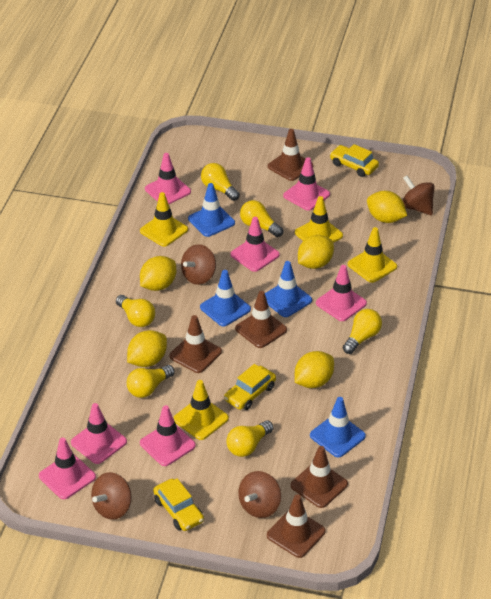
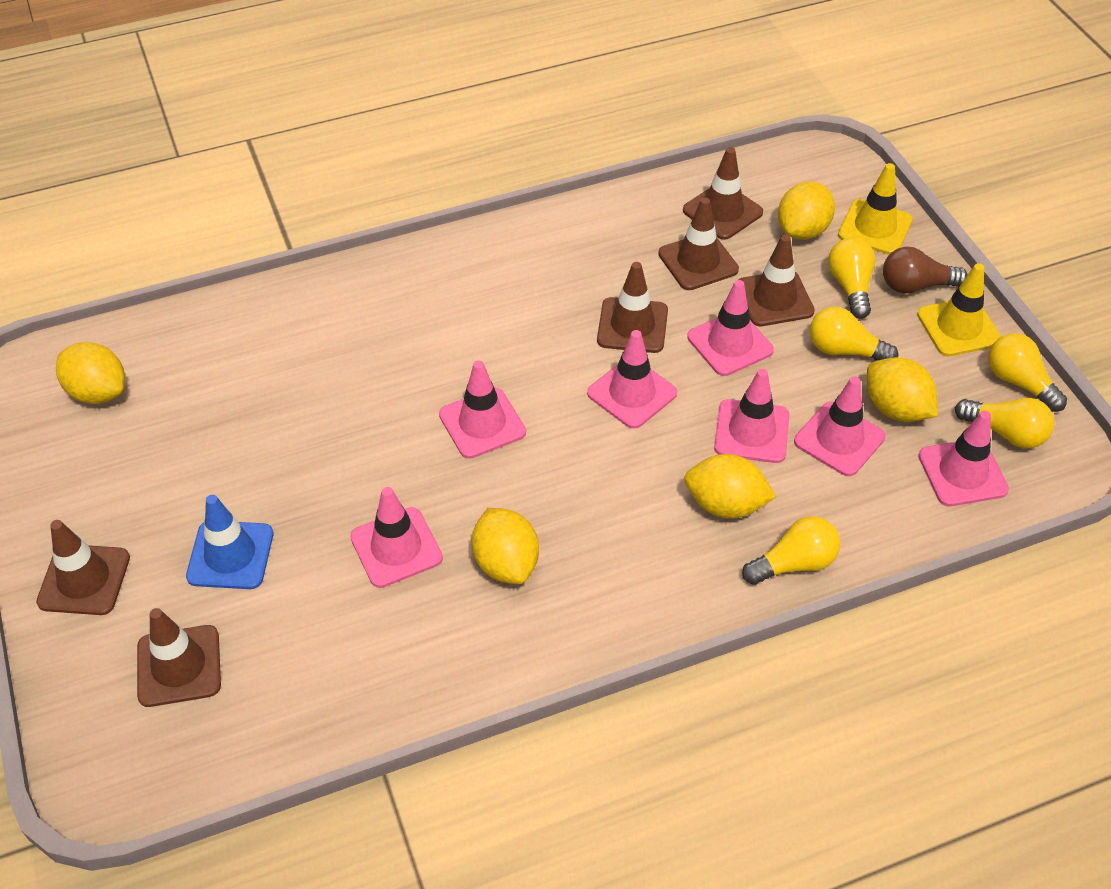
blue traffic cone: [188,183,235,237] [200,270,251,326] [265,261,312,317] [310,397,366,458] = 4 -> [186,495,273,589] = 1
brown light bulb: none = 0 -> [883,247,968,294] = 1
brown spinning top: [91,472,131,520] [181,244,216,285] [238,471,281,518] [402,176,435,215] = 4 -> none = 0
brown traffic cone: [169,315,222,373] [235,291,287,348] [267,494,326,558] [268,129,313,181] [291,446,348,508] = 5 -> [36,520,130,615] [137,608,221,707] [597,262,668,353] [658,198,739,290] [683,147,763,240] [738,235,815,326] = 6
yellow car: [153,478,204,531] [224,364,276,410] [330,144,379,177] = 3 -> none = 0
yellow light bulb: [116,295,155,327] [127,365,175,398] [201,163,240,201] [226,421,273,457] [240,200,283,237] [343,309,382,354] = 6 -> [742,516,840,585] [810,307,898,360] [828,237,875,319] [955,398,1054,449] [988,333,1067,412] = 5
yellow traffic cone: [140,192,188,247] [174,380,229,440] [295,196,343,243] [348,227,397,283] = 4 -> [838,163,913,255] [917,263,1001,357] = 2

